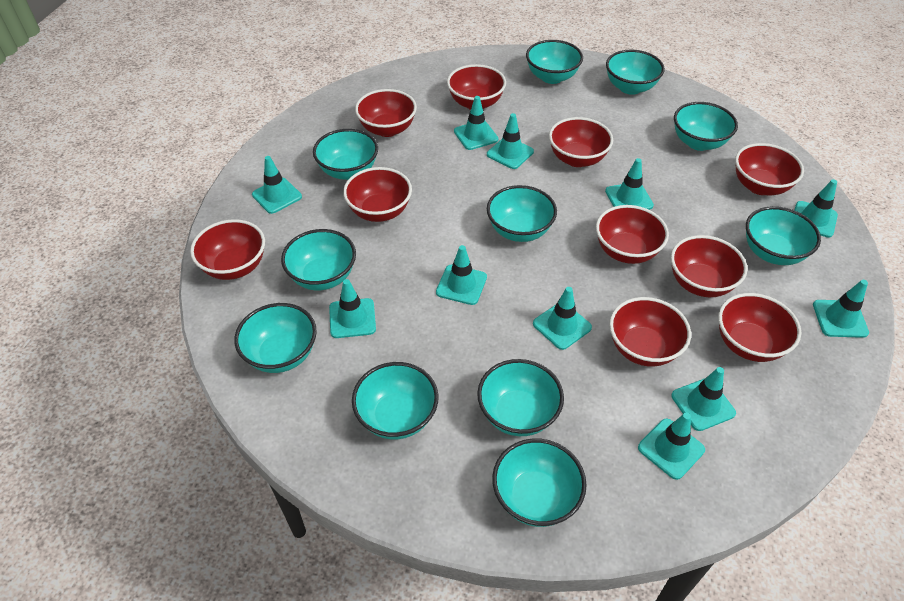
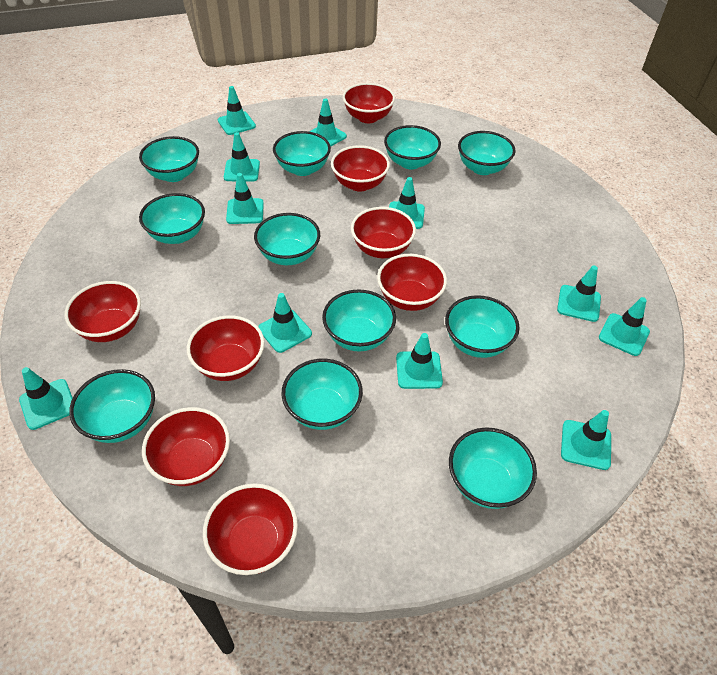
red bowl: [190,219,265,280] [343,167,412,222] [355,89,417,137] [447,64,506,110] [549,117,613,167] [596,205,669,264] [609,297,691,367] [671,235,748,297] [718,293,801,362] [735,143,804,195] = 10 -> [64,281,141,342] [142,407,230,486] [187,315,264,381] [203,483,298,575] [331,145,390,192] [343,83,395,123] [351,207,416,258] [377,254,447,311] = 8

